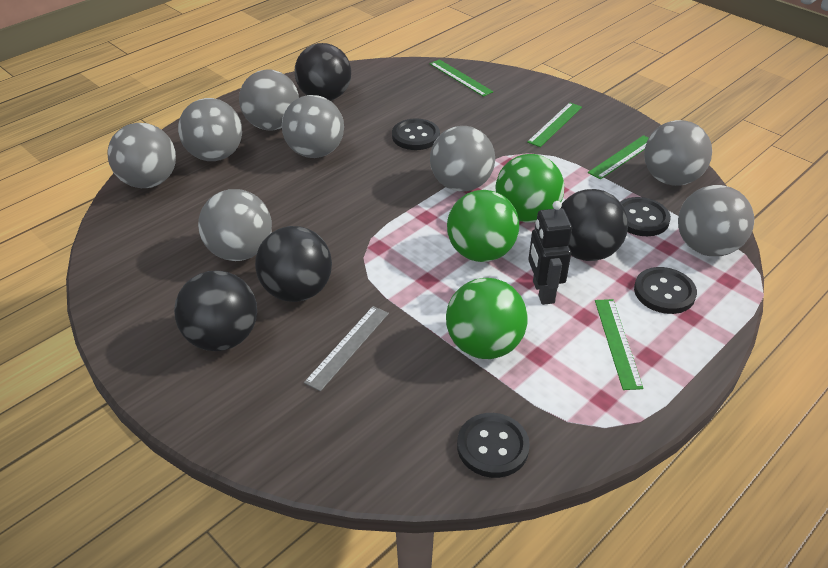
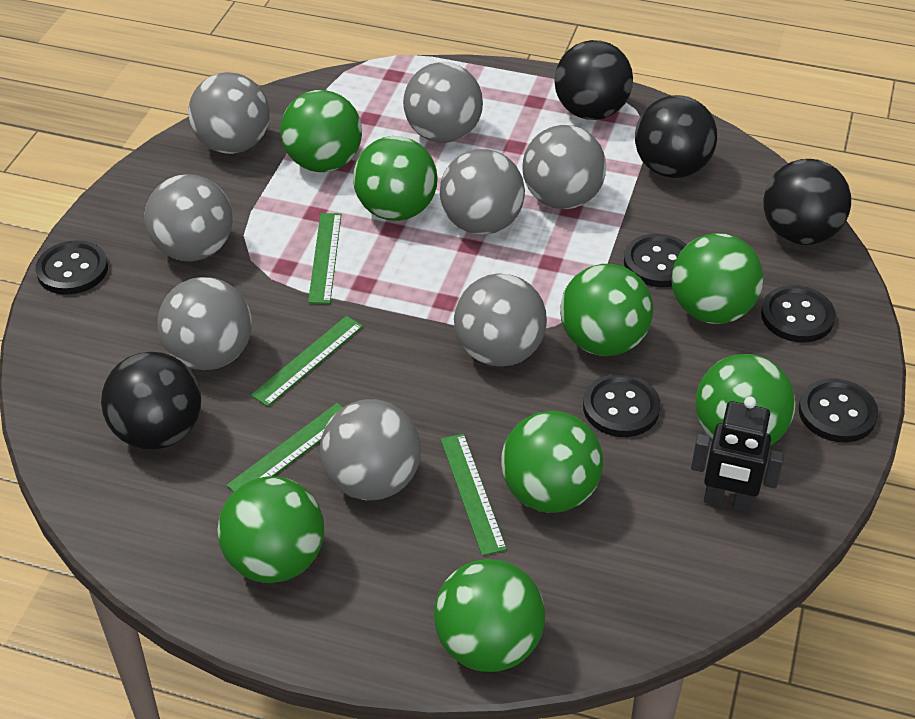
black button: [392,119,440,150] [457,413,530,478] [620,197,671,236] [634,267,697,314] = 4 -> [35,240,108,295] [583,374,661,437] [624,233,687,287] [761,285,836,343] [798,378,878,442] = 5
green ball: [446,278,528,359] [447,190,519,262] [495,154,564,223] = 3 -> [217,476,324,583] [280,90,362,172] [353,136,438,221] [434,559,545,672] [501,411,603,513] [560,264,653,356] [671,233,763,324] [695,354,796,446] = 8
grey ruler: [304,306,389,391] = 1 -> none = 0

